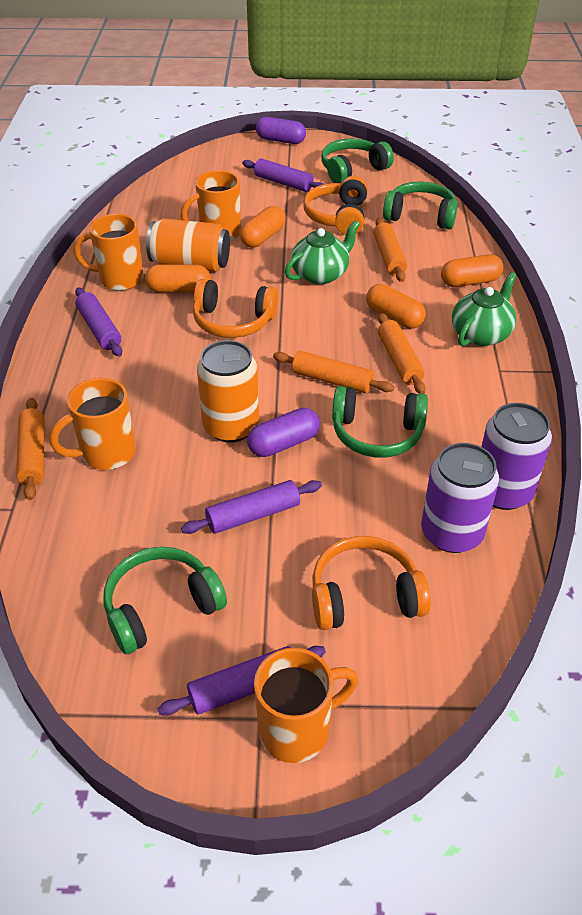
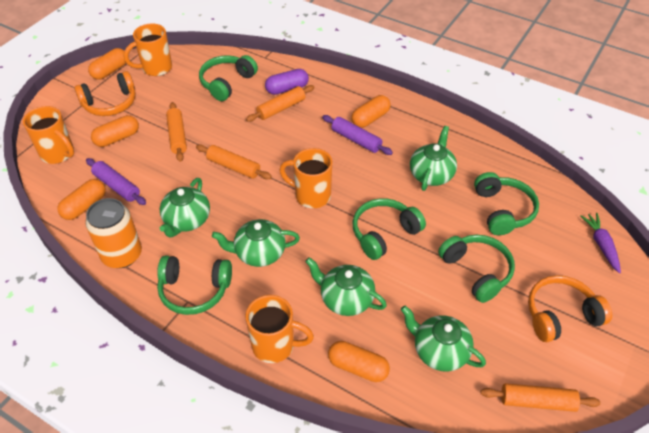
green headphones: [104,547,227,654] [321,138,394,183] [332,386,428,458] [383,181,458,229] = 4 -> [157,256,232,315] [199,55,258,101] [353,198,426,260] [438,235,515,303] [474,172,539,235] = 5
green teapot: [285,220,360,285] [452,272,517,346] = 2 -> [159,178,210,238] [212,219,300,267] [305,257,387,316] [401,305,486,371] [410,126,457,191] = 5
orange can: [146,218,230,272] [197,340,259,442] = 2 -> [85,198,142,268] = 1
orange capsule: [145,265,211,293] [240,206,285,248] [366,284,426,329] [441,254,503,287] = 4 -> [57,179,106,220] [88,48,126,80] [91,115,139,147] [328,341,390,382] [351,95,391,128] = 5
orange headphones: [193,279,278,338] [303,176,368,235] [312,536,431,630] = 3 -> [74,71,136,116] [528,275,612,342] = 2
purple can: [421,443,499,553] [481,403,552,510] = 2 -> none = 0
purple capsule: [247,408,320,457] [256,117,306,144] = 2 -> [265,69,309,95] = 1
purple carrot: none = 0 -> [580,213,621,273] = 1
purple rolling pin: [75,287,122,356] [157,646,326,716] [181,480,322,534] [242,158,323,192] = 4 -> [86,158,146,205] [322,115,393,155] = 2

